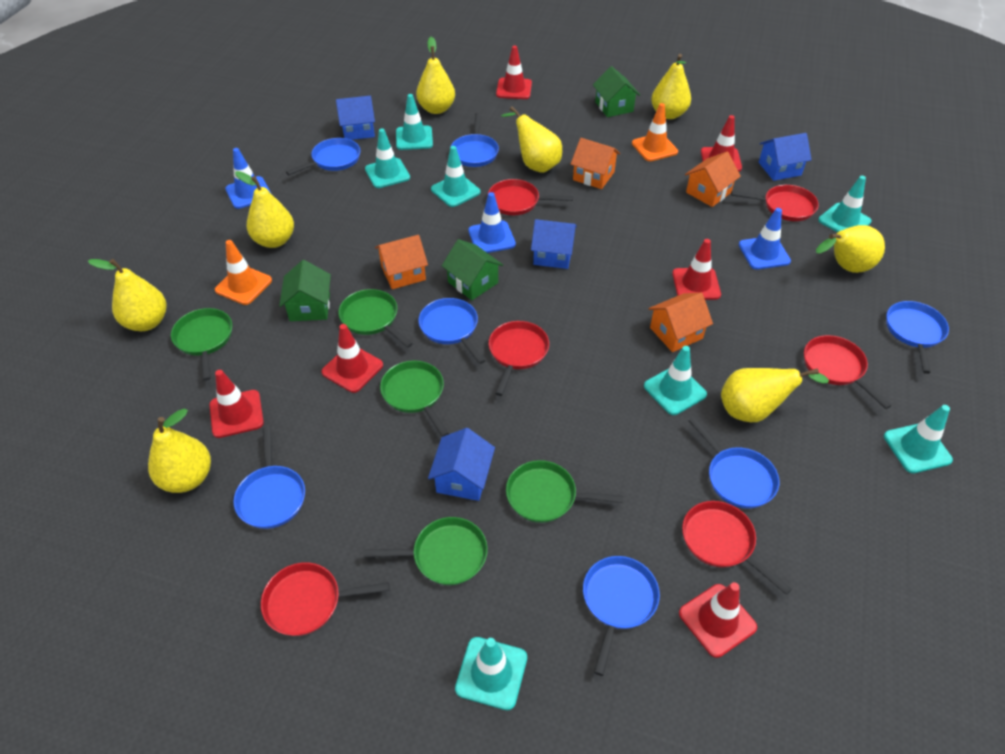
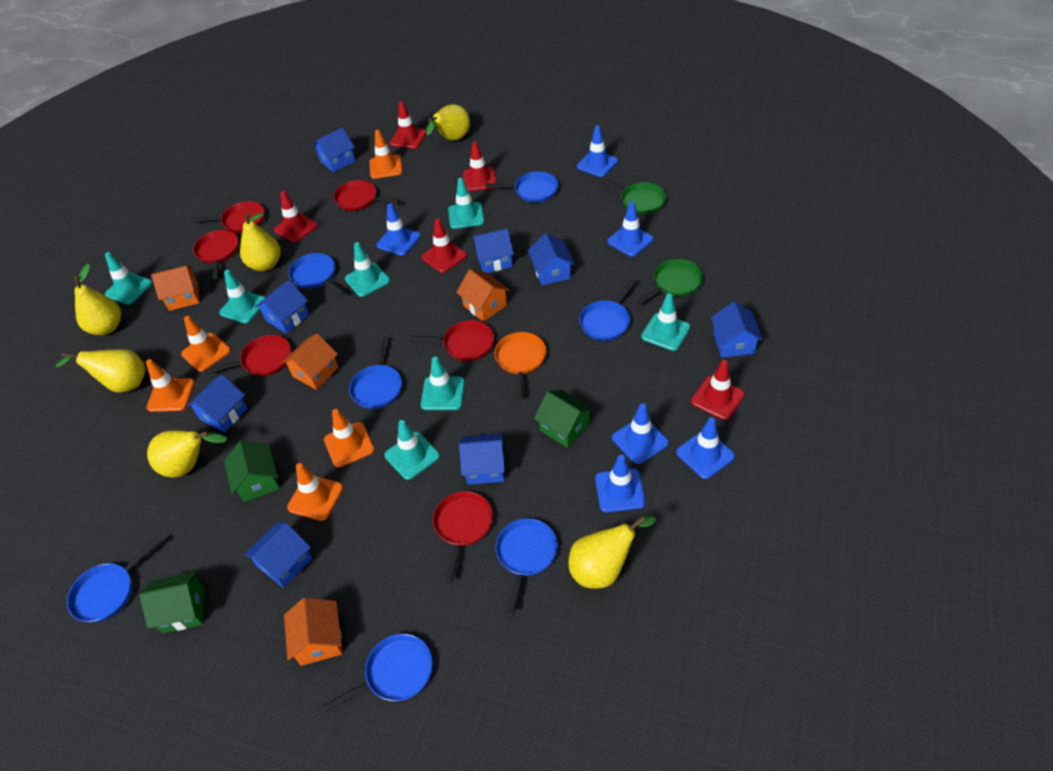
blue house: [336,96,375,140] [428,428,495,501] [531,219,577,269] [759,133,812,181] = 4 -> [187,375,248,433] [244,522,312,588] [255,280,309,333] [312,128,355,172] [459,433,505,484] [472,228,514,273] [528,233,575,286] [711,301,763,358] = 8
blue traffic cone: [225,148,271,209] [468,192,516,253] [739,208,791,270] = 3 -> [376,203,421,256] [577,126,618,177] [595,455,646,512] [607,202,654,257] [612,403,669,464] [676,417,735,479] = 6
green pan: [171,308,232,381] [339,289,413,348] [363,517,488,585] [380,360,449,437] [506,460,623,523] = 5 -> [597,177,666,214] [636,259,703,305] = 2
orange pan: none = 0 -> [494,332,546,399] = 1
orange traffic cone: [215,240,272,305] [632,103,678,161] = 2 -> [146,359,194,412] [181,316,231,372] [287,463,343,521] [324,409,375,468] [369,130,402,179] = 5
red traffic cone: [210,370,264,438] [321,324,383,393] [496,46,532,99] [672,239,721,300] [679,582,757,658] [701,115,742,172] = 6 -> [274,191,318,243] [390,101,426,149] [421,219,467,273] [463,142,496,191] [691,360,745,420] = 5
yellow pear: [88,259,167,331] [148,408,211,493] [235,171,294,248] [416,37,455,114] [501,106,562,173] [651,54,691,119] [721,368,829,422] [816,225,885,273] = 8 -> [56,349,146,393] [74,264,121,335] [147,430,227,478] [240,213,281,271] [426,104,470,140] [568,516,656,589] = 6

